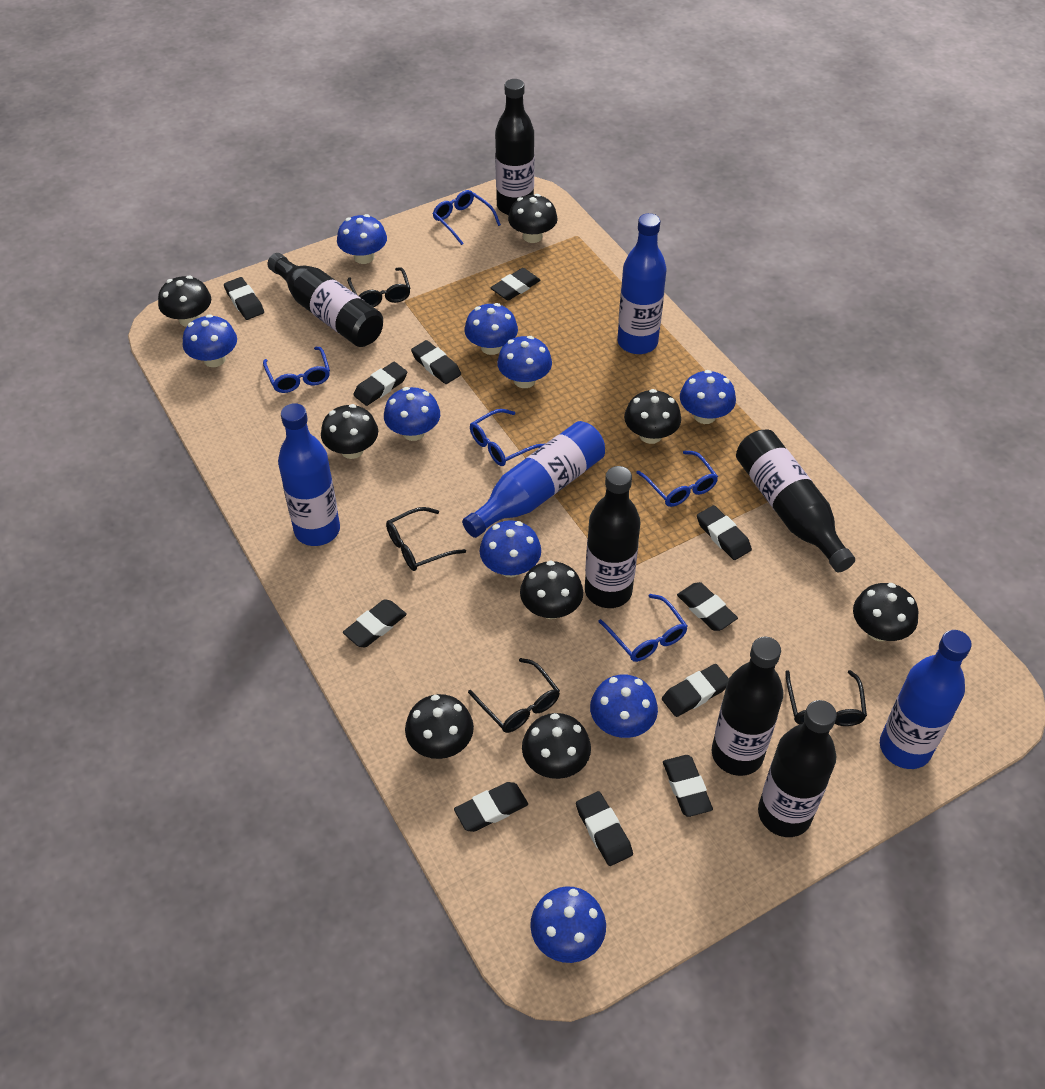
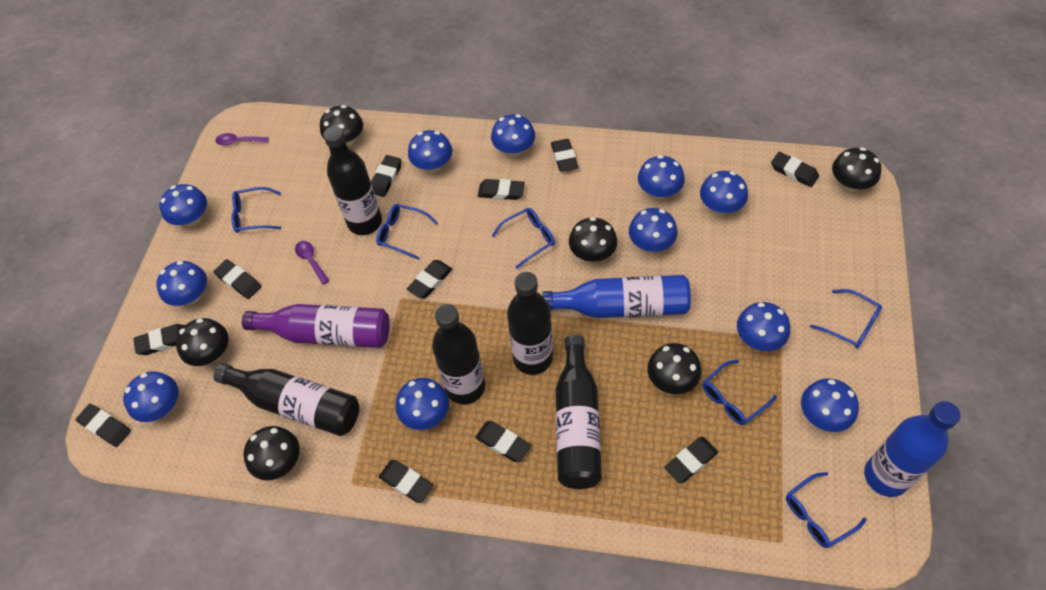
black bottle: [267,253,383,347] [495,79,534,215] [585,466,641,608] [712,637,783,776] [736,430,855,572] [758,700,837,837] = 6 -> [213,363,359,436] [323,126,382,235] [432,304,485,404] [507,272,553,375] [556,335,602,489] = 5
black glasses: [347,267,411,307] [386,507,466,571] [468,658,560,733] [785,670,867,726] = 4 -> none = 0
black mushroom: [158,276,211,327] [321,404,378,459] [405,694,474,759] [508,194,558,243] [520,560,583,619] [522,713,591,779] [624,389,681,444] [853,583,918,641] = 8 -> [176,318,228,366] [244,426,300,480] [320,105,363,147] [569,217,617,262] [647,343,702,394] [832,147,881,192] = 6
blue bottle: [278,403,340,546] [462,421,605,538] [617,213,667,354] [880,630,972,769] = 4 -> [542,275,691,318] [864,401,961,497] = 2
blue glasses: [263,347,330,393] [433,190,501,245] [470,409,546,466] [598,594,688,662] [636,451,718,507] = 5 -> [231,187,281,233] [376,204,438,260] [492,208,555,269] [703,360,777,425] [786,472,867,548] [810,289,882,348] = 6
blue mushroom: [183,314,237,367] [337,214,387,264] [384,387,440,441] [464,303,518,355] [479,520,541,577] [497,336,552,388] [530,886,606,963] [590,675,658,738] [680,370,736,424] = 9 -> [123,371,179,422] [156,261,207,306] [159,184,207,227] [396,378,449,430] [408,130,452,172] [491,114,535,157] [629,208,677,252] [638,155,685,199] [700,171,748,215] [737,302,790,351] [801,378,859,432] = 11
purple bottle: none = 0 -> [242,304,390,348] = 1
purple spoon: none = 0 -> [215,133,268,146] [295,241,330,285] = 2

